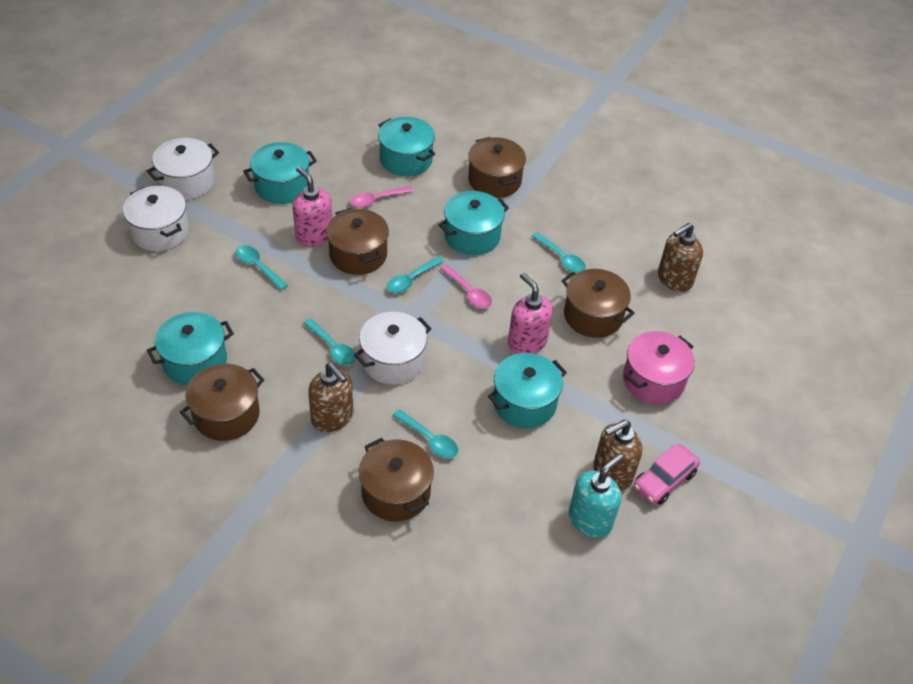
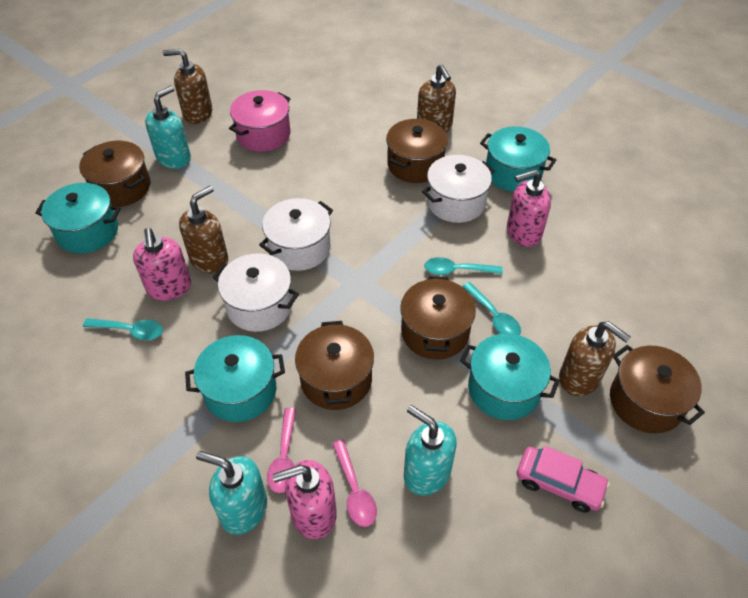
brown soap dispenser: [308,363,353,432] [593,420,642,490] [658,223,703,292] = 3 -> [163,49,212,124] [179,186,228,273] [417,64,456,132] [559,321,631,396] = 4
pink soap dispenser: [293,167,332,246] [508,273,553,354] = 2 -> [133,228,191,300] [272,460,337,539] [507,169,551,247] = 3
turquoise pot: [147,312,234,385] [243,142,317,204] [378,117,435,176] [438,191,509,255] [488,353,567,428] = 5 -> [35,183,121,253] [185,335,285,422] [460,334,560,420] [480,126,556,192] = 4
turquoise soap dispenser: [569,453,624,538] = 1 -> [145,86,191,169] [196,451,267,535] [404,405,457,496] = 3
turquoise spoon: [235,245,288,290] [303,318,356,365] [387,256,444,293] [392,409,458,458] [532,232,586,273] = 5 -> [83,318,163,340] [424,257,503,275] [462,282,521,335] = 3

